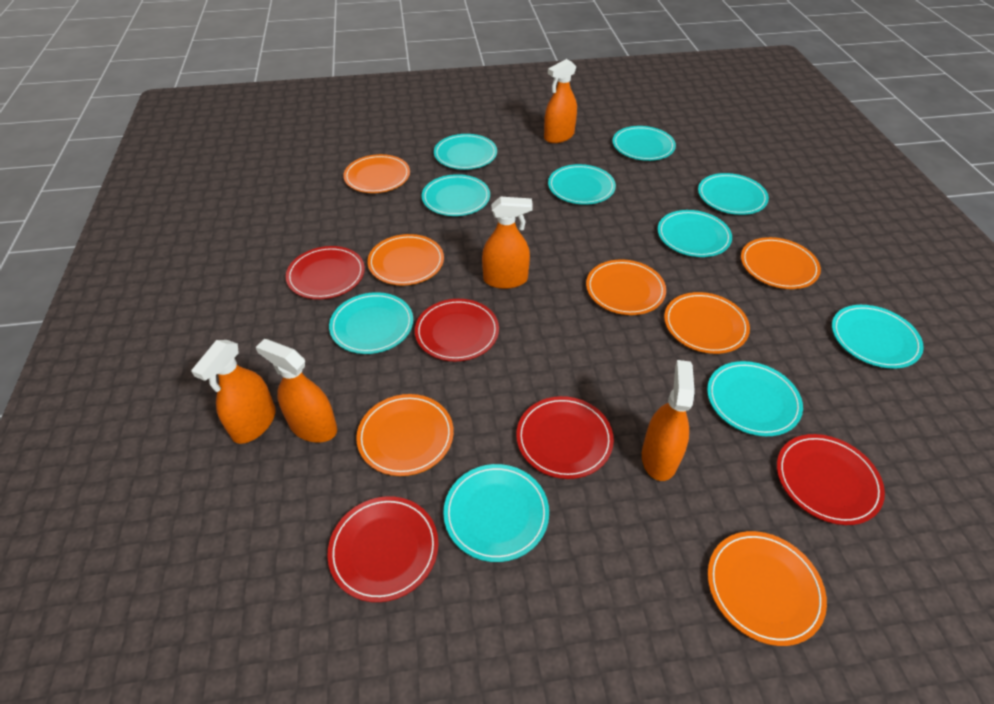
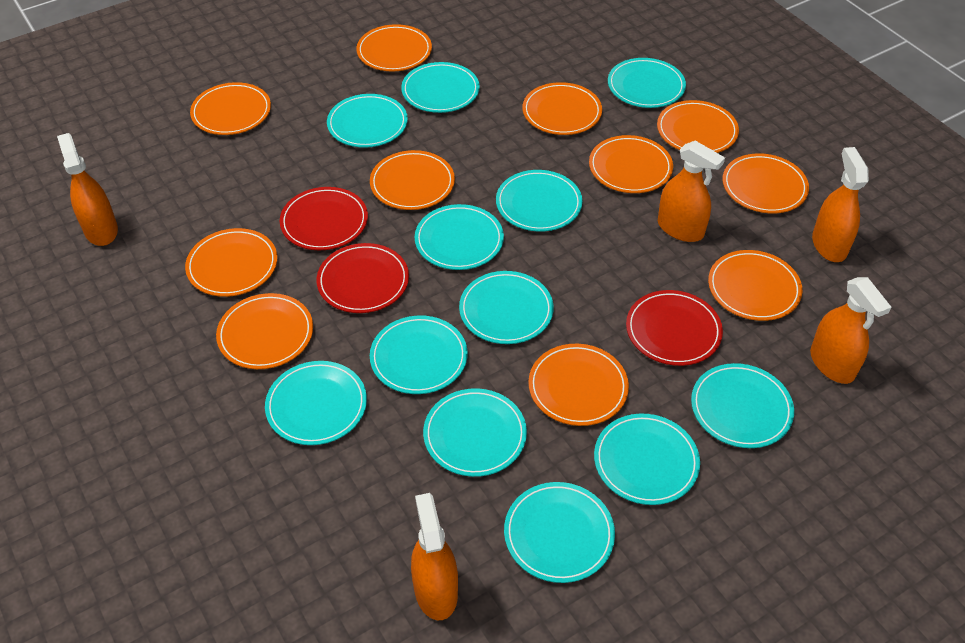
orange plate: [343,154,410,193] [356,394,454,476] [367,234,444,285] [586,259,666,315] [664,292,750,354] [708,531,827,646] [741,237,821,289] = 7 -> [185,228,277,297] [190,82,271,135] [216,293,313,369] [357,24,432,72] [370,150,455,210] [522,82,602,135] [528,344,629,426] [589,135,673,193] [657,100,739,153] [708,250,802,321] [722,153,809,213] = 11
red plate: [286,246,365,299] [327,496,438,602] [415,299,499,361] [516,396,614,479] [777,434,885,525] = 5 -> [280,187,368,250] [317,243,409,313] [626,290,723,366] = 3
turquoise plate: [329,292,413,354] [422,174,490,216] [434,134,497,170] [443,464,549,562] [548,164,616,205] [612,126,676,161] [657,210,732,257] [698,173,769,215] [707,361,803,436] [832,305,924,369] = 10 -> [265,361,367,445] [327,94,408,148] [370,315,468,394] [401,62,480,113] [415,204,504,270] [423,388,527,477] [459,271,554,344] [496,170,582,232] [504,482,615,583] [594,413,700,505] [608,58,686,108] [691,363,794,448] = 12

